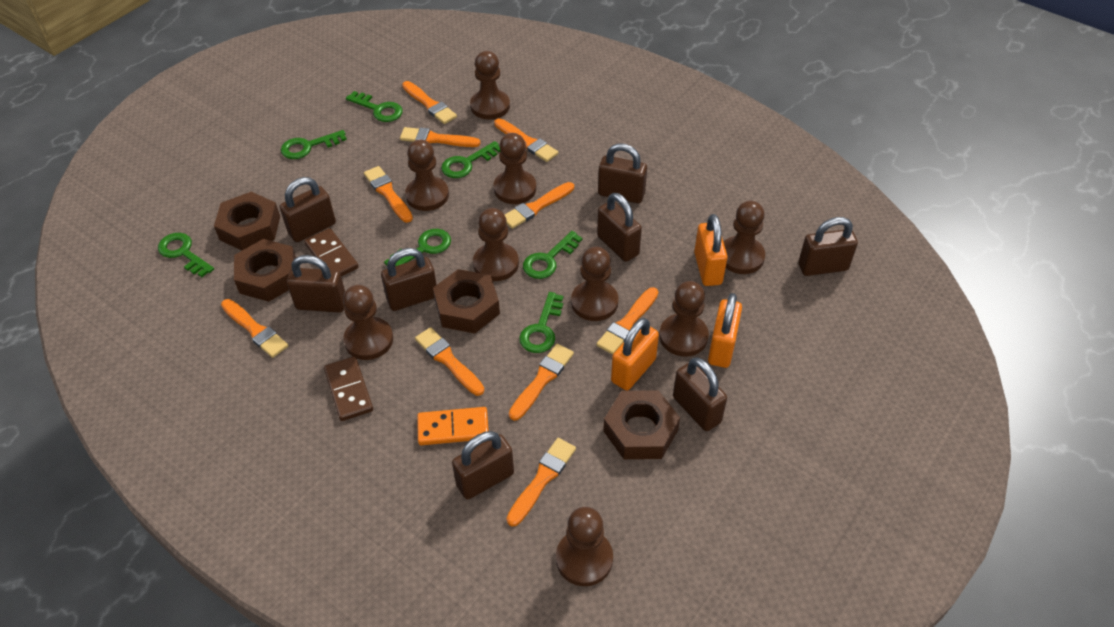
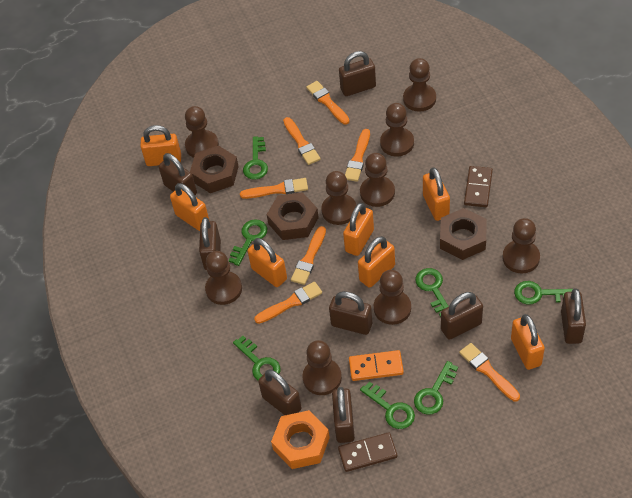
brown nut: [214,192,280,251] [234,239,296,302] [433,269,500,334] [603,390,680,459] = 4 -> [190,146,239,193] [267,192,319,240] [440,208,486,260] = 3
orange brush: [221,299,288,358] [364,166,413,223] [400,127,480,147] [402,81,457,124] [415,327,484,396] [494,118,558,162] [505,182,574,229] [506,438,576,527] [509,344,574,421] [596,287,658,355] = 10 -> [240,178,308,199] [254,282,322,324] [283,117,320,165] [291,226,326,285] [306,81,350,125] [345,129,370,182] [459,343,520,402] = 7
orange nut: none = 0 -> [271,410,330,469] = 1
orange padlock: [611,318,659,391] [694,214,728,286] [708,293,742,368] = 3 -> [140,125,181,166] [170,183,209,231] [247,238,287,287] [343,203,374,256] [358,236,395,288] [423,167,450,221] [511,314,545,370] = 7

